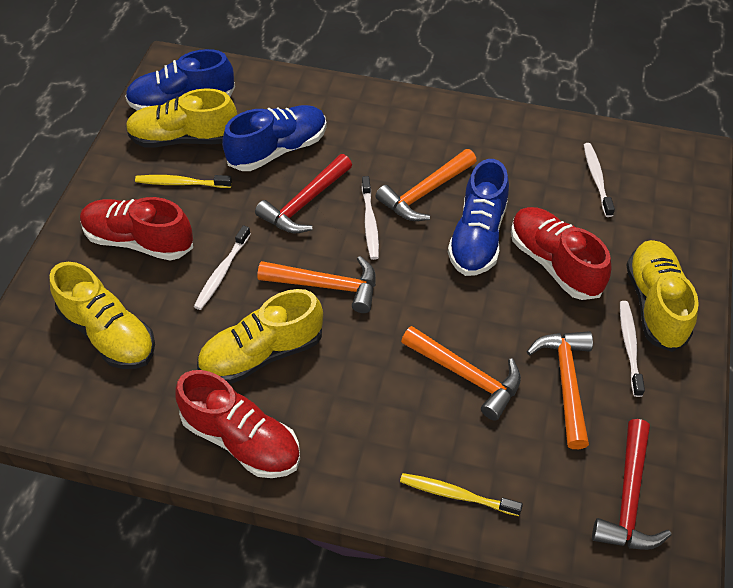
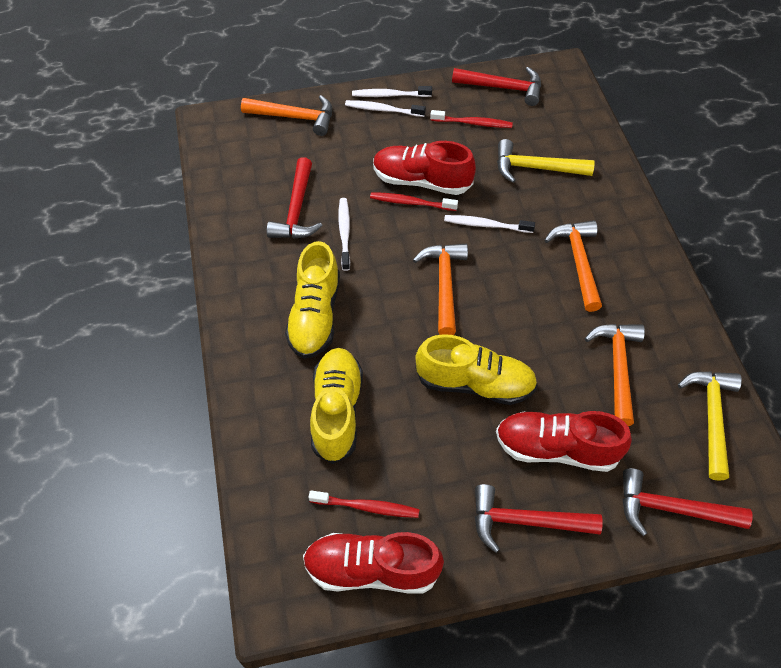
blue shoe: [125,49,235,110] [222,105,327,171] [448,159,509,276] = 3 -> none = 0
red hammer: [255,154,352,233] [592,419,671,550] = 2 -> [267,157,323,239] [452,67,541,106] [475,484,603,553] [622,468,753,536] = 4
red toothbrush: none = 0 -> [309,490,419,518] [370,192,458,211] [430,110,513,128] = 3
yellow hammer: none = 0 -> [497,139,595,183] [678,372,742,481] = 2
yellow shoe: [50,262,155,369] [126,88,237,148] [197,289,323,384] [626,240,699,352] = 4 -> [285,241,340,359] [310,348,363,464] [415,334,538,405] = 3
yellow toothbrush: [135,175,232,188] [400,473,523,516] = 2 -> none = 0

